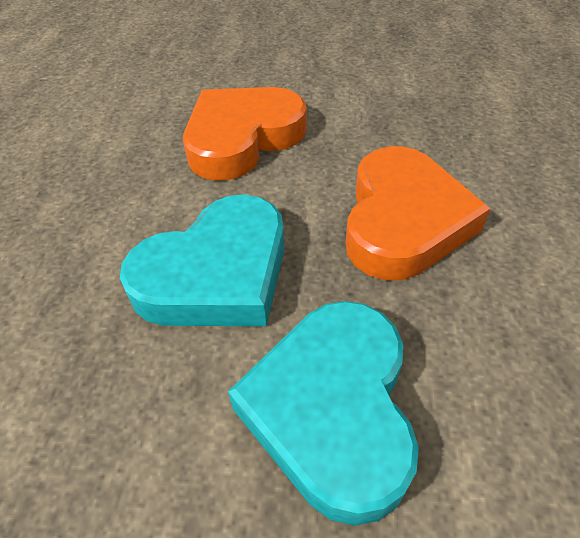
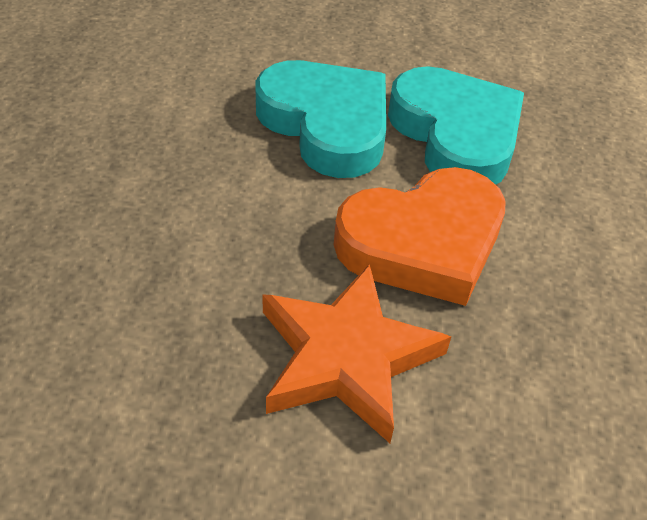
orange heart: [183,87,307,181] [346,146,490,280] = 2 -> [334,167,506,306] = 1
orange star: none = 0 -> [262,264,451,443] = 1

